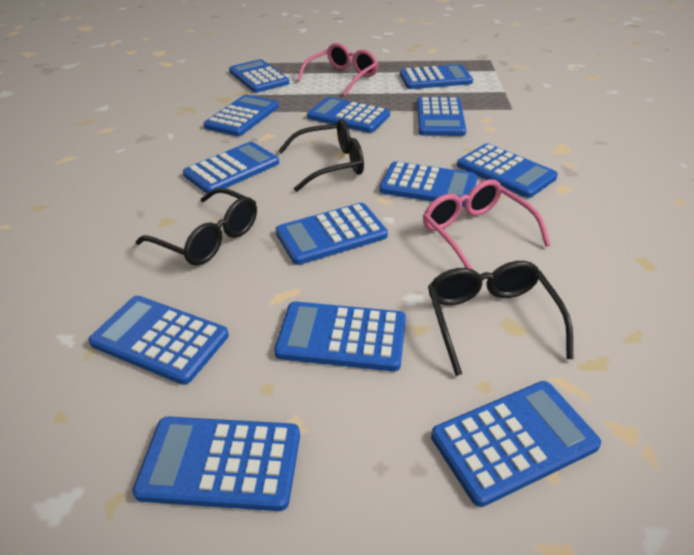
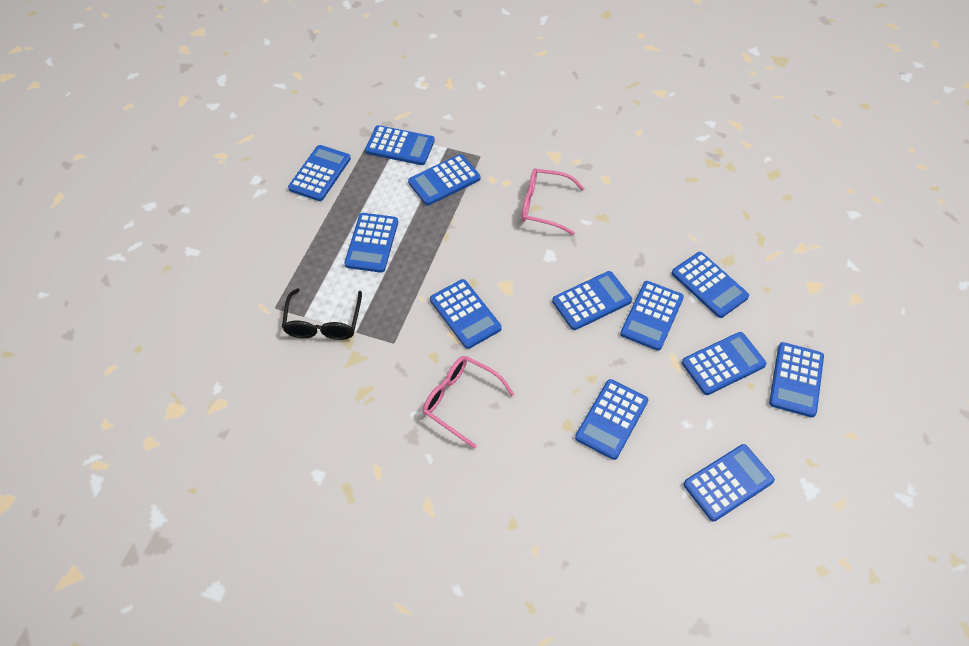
black glasses: [135,188,257,266] [278,119,364,192] [428,261,574,376] = 3 -> [282,288,362,340] = 1
blue calculator: [88,296,229,385] [132,416,300,511] [183,142,279,194] [203,95,279,136] [229,59,289,93] [274,301,406,371] [276,203,388,265] [307,97,390,133] [379,161,478,207] [400,64,473,89] [417,97,466,136] [431,381,601,507] [457,143,558,198] = 13 -> [288,145,351,201] [344,213,398,273] [365,125,435,165] [408,154,480,206] [430,279,502,349] [552,271,632,330] [575,379,648,460] [620,281,684,351] [672,252,749,318] [682,332,767,395] [683,444,775,521] [769,342,824,417] = 12

